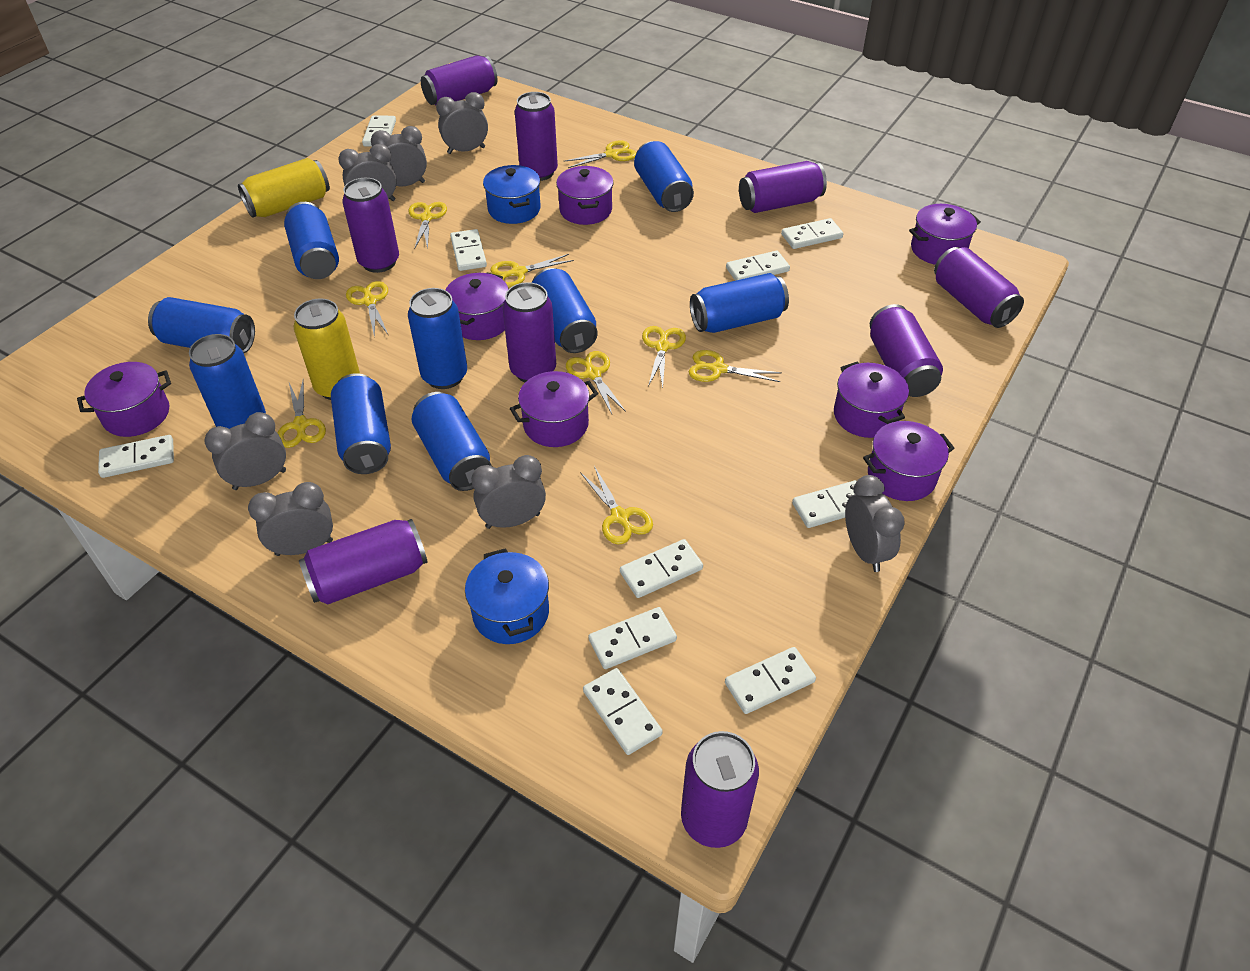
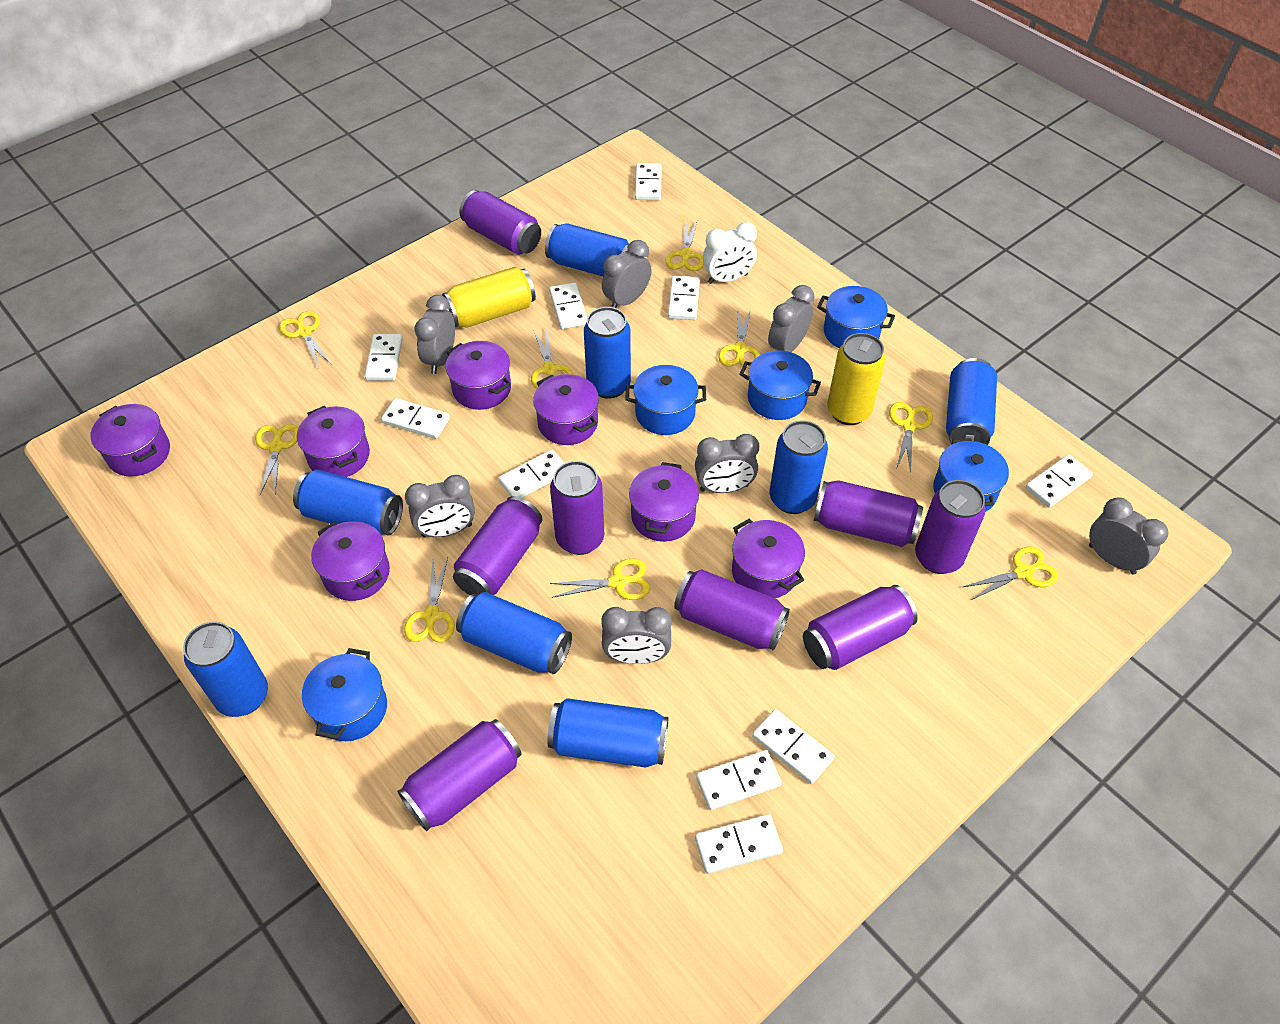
blue can: [148,297,255,353] [189,334,266,429] [284,202,339,279] [331,373,391,474] [408,288,467,389] [412,392,491,491] [532,268,598,353] [634,141,694,212] [690,273,789,333] = 9 -> [183,622,268,717] [293,470,403,536] [456,592,572,674] [545,223,630,276] [547,698,669,767] [584,307,631,399] [770,420,828,514] [946,358,997,445] = 8
blue pot: [465,548,549,644] [483,165,540,224] = 2 -> [302,648,387,741] [626,365,706,435] [740,350,821,420] [817,286,895,348] [933,438,1009,512] = 5
purple can: [299,519,428,605] [342,178,399,273] [421,55,497,105] [502,282,556,382] [515,92,558,181] [681,731,759,848] [739,161,827,213] [870,304,943,397] [934,247,1024,328] = 9 -> [397,719,521,831] [453,496,542,595] [459,190,541,255] [550,461,604,555] [674,569,790,650] [803,585,918,670] [814,480,923,547] [915,480,986,574] = 8
white clock: none = 0 -> [703,222,757,284] = 1

